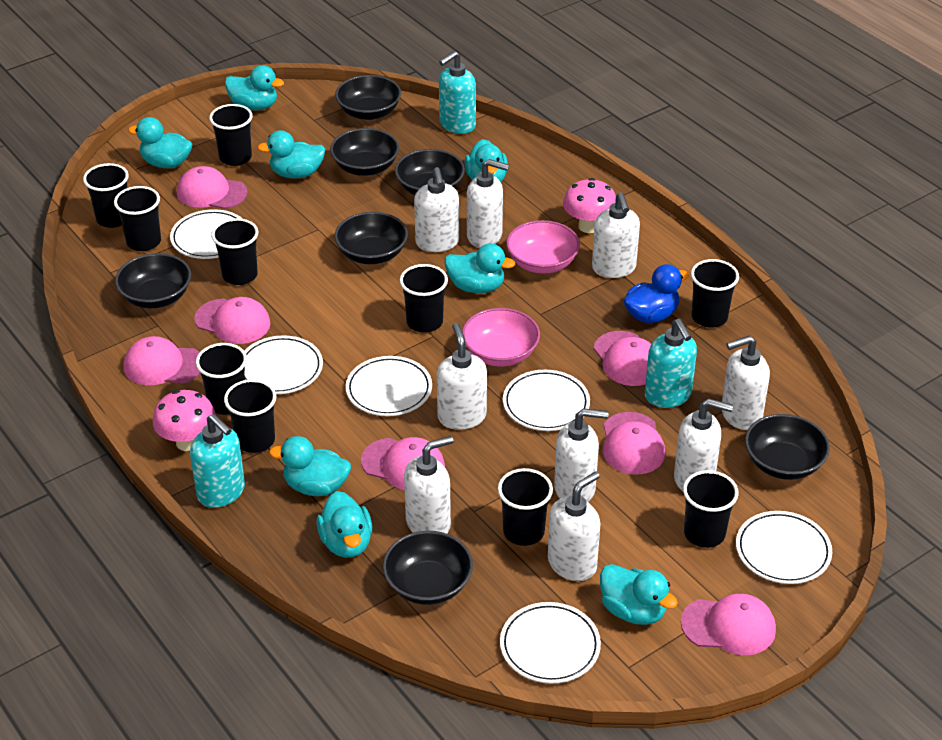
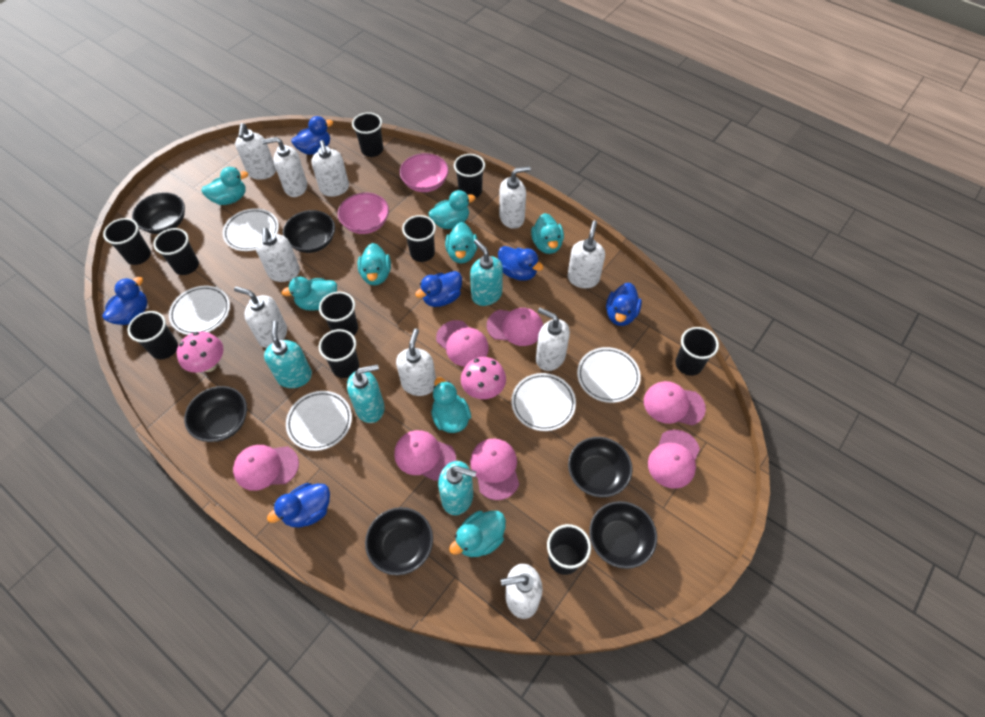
black bowl: [115,253,191,308] [330,128,399,176] [335,75,401,120] [335,212,408,264] [383,531,473,605] [395,149,465,195] [745,414,830,480] = 7 -> [132,192,185,234] [184,386,247,442] [283,210,335,253] [365,507,433,575] [568,437,633,497] [589,501,657,569] = 6
blue duck: [623,264,689,323] = 1 -> [102,277,147,325] [267,483,330,527] [291,116,333,155] [415,271,462,307] [498,246,543,281] [606,283,642,326] = 6
turquoise soap dispenser: [190,414,245,508] [439,51,476,134] [645,319,697,408] = 3 -> [264,321,312,388] [347,364,385,423] [438,461,477,515] [470,239,503,306] = 4
white plate: [170,209,243,259] [244,335,323,394] [346,356,432,416] [500,602,601,683] [503,370,590,431] [736,511,832,584] = 6 -> [169,286,230,335] [223,208,279,251] [286,391,352,451] [511,373,576,431] [577,347,641,403] = 5
white soap dispenser: [404,436,454,534] [414,167,459,252] [437,323,487,430] [467,159,509,248] [548,471,600,581] [554,408,608,502] [592,192,640,278] [674,399,733,491] [722,336,770,430] = 9 -> [234,286,287,348] [235,123,276,180] [256,228,300,282] [262,137,307,197] [311,140,349,197] [396,329,436,396] [499,166,531,229] [501,564,542,619] [536,308,570,371] [568,220,605,288] = 10

